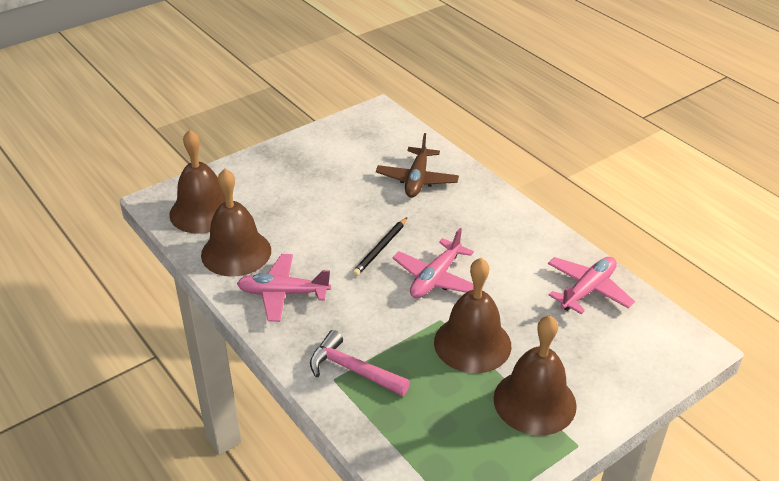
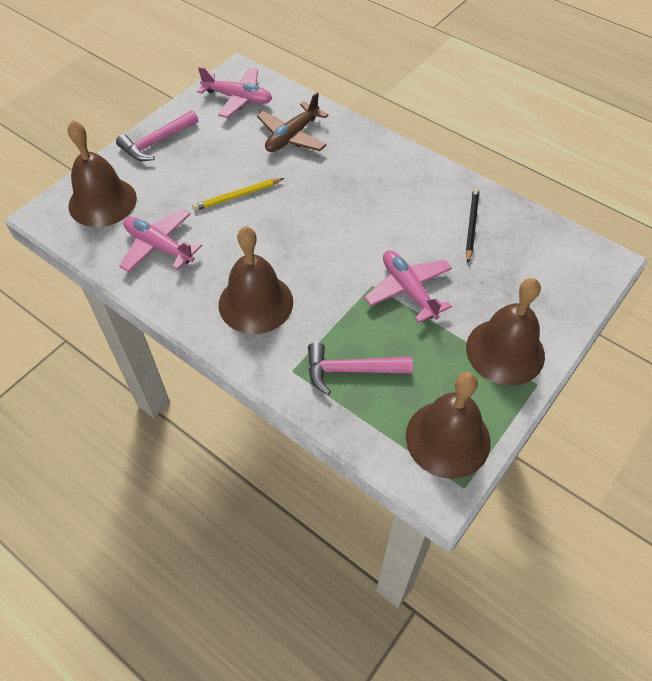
pink hammer: [310,330,410,396] = 1 -> [116,110,199,161] [308,342,413,395] = 2
yellow pencil: none = 0 -> [192,178,284,211] = 1

